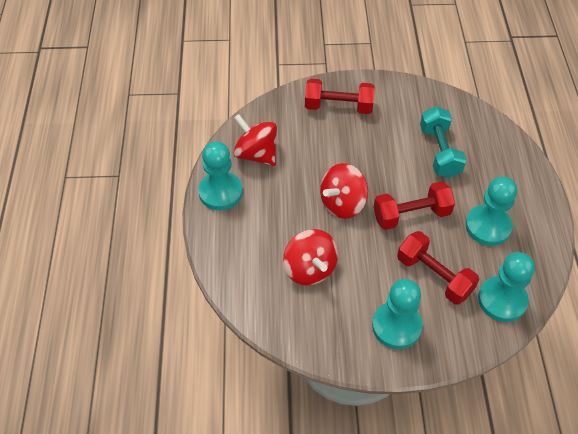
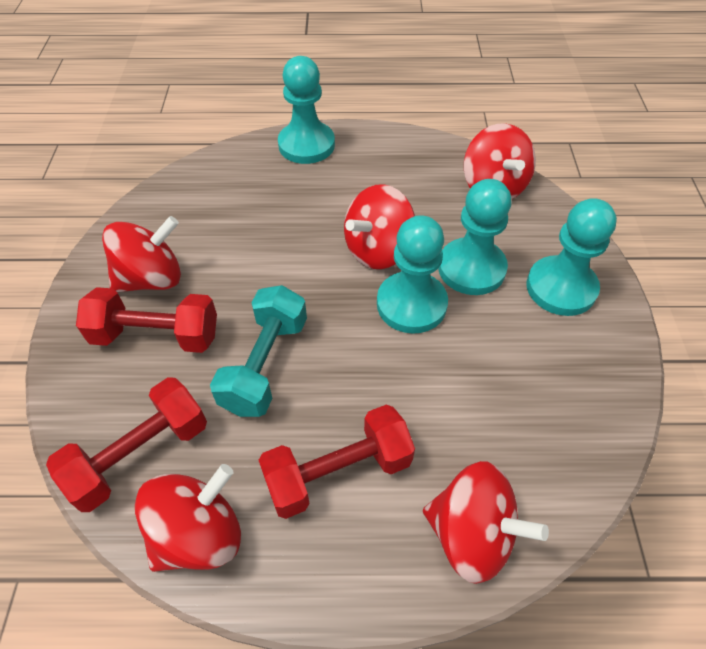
red spinning top: [234,114,277,166] [283,229,338,285] [320,163,368,219] = 3 -> [102,216,181,292] [135,464,241,572] [344,184,415,269] [423,461,549,584] [464,123,536,200] = 5

